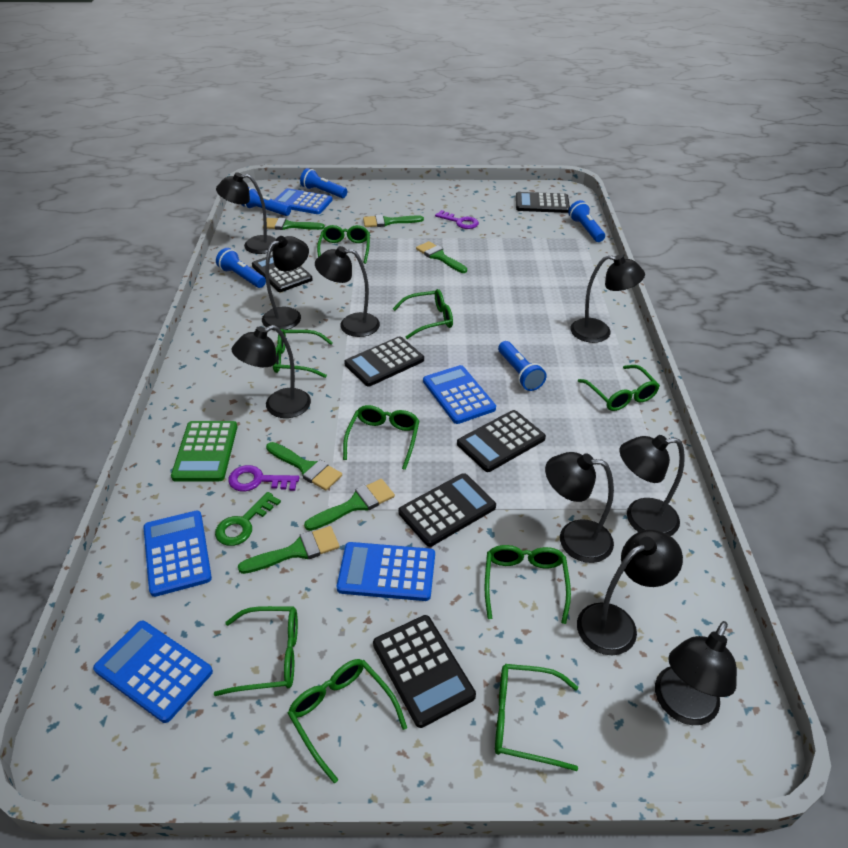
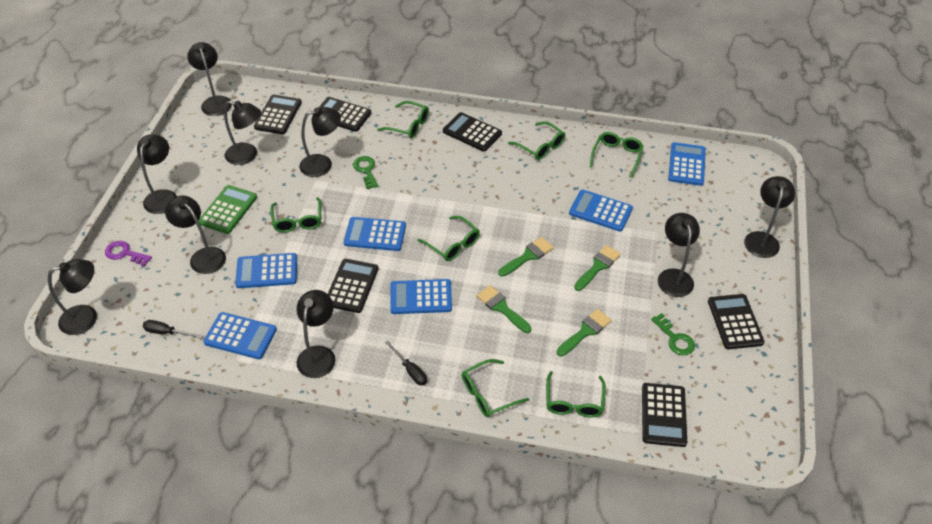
black screwdriver: none = 0 -> [143,320,203,338] [385,340,427,385] = 2
blue calculator: [93,621,213,723] [144,510,212,597] [275,188,333,214] [337,542,435,601] [423,365,496,424] = 5 -> [203,312,277,359] [235,253,297,288] [344,217,406,251] [390,279,452,314] [569,190,633,232] [668,142,706,186] = 6
blue flashlight: [216,248,266,288] [241,187,291,216] [300,168,347,198] [498,341,547,391] [568,200,605,242] = 5 -> none = 0
green brush: [238,526,339,574] [263,217,325,230] [266,442,342,491] [304,479,395,531] [363,215,424,227] [416,241,467,273] = 6 -> [477,285,532,333] [498,237,554,277] [557,309,612,356] [574,245,621,291] = 4
green glasses: [214,606,298,696] [273,329,333,378] [288,659,407,783] [317,225,370,264] [343,405,420,470] [393,289,453,339] [485,545,571,624] [495,664,578,771] [578,365,660,411] = 9 -> [270,197,321,233] [377,101,429,138] [417,216,480,261] [462,359,529,417] [508,121,565,160] [546,371,606,418] [590,132,644,178] = 7
green key: [215,492,281,546] = 1 -> [353,156,378,189] [651,313,695,355] = 2
purple key: [228,465,299,491] [435,210,479,229] = 2 -> [105,241,152,267] = 1

